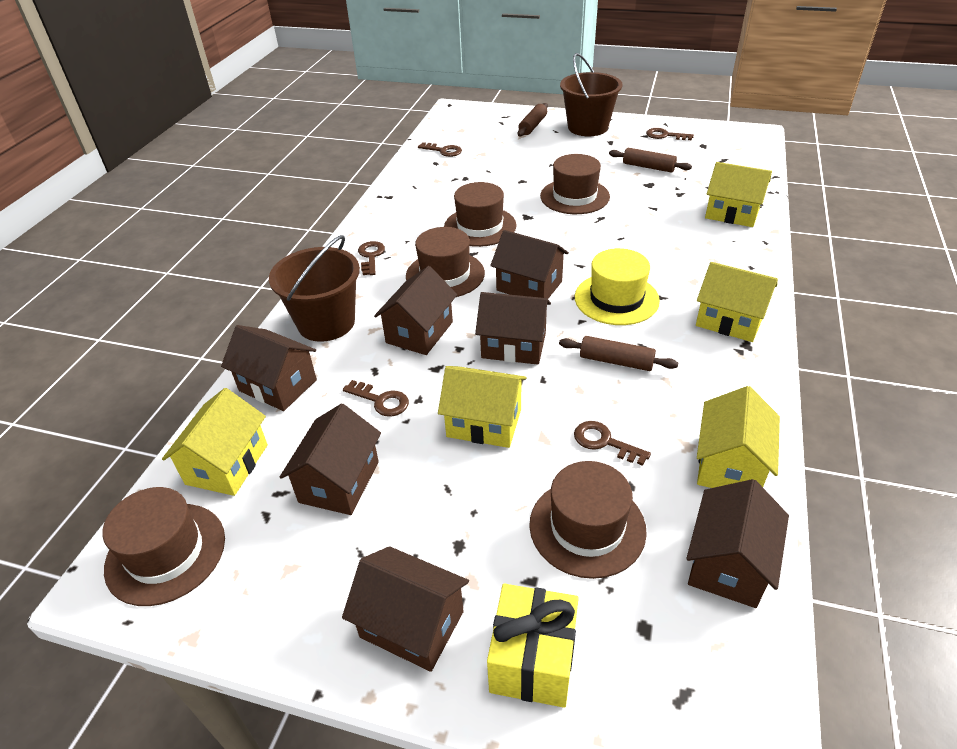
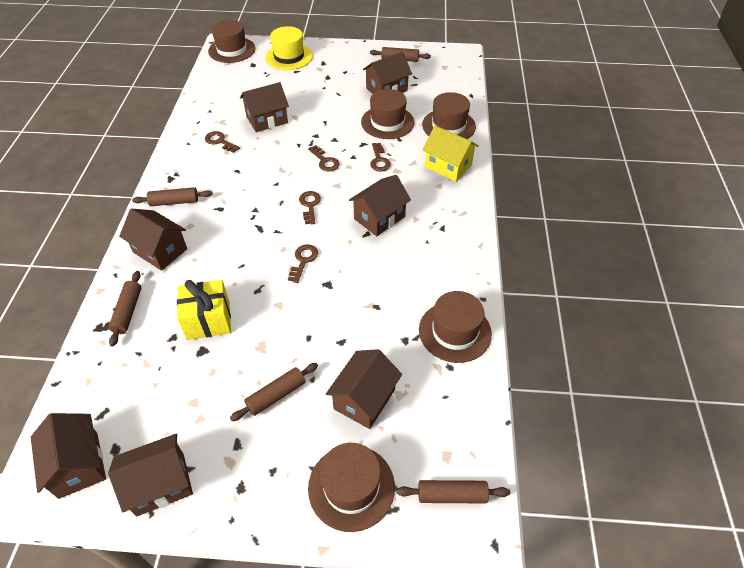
brown bucket: [269,235,360,342] [560,53,622,136] = 2 -> none = 0
brown rolling pin: [518,103,548,136] [559,336,678,371] [609,148,692,172] = 3 -> [109,271,141,347] [132,187,213,206] [230,363,318,421] [370,47,431,62] [397,480,510,503] = 5
yellow house: [162,388,268,496] [438,366,526,448] [696,262,778,342] [697,386,780,488] [705,162,772,227] = 5 -> [423,126,479,182] = 1

